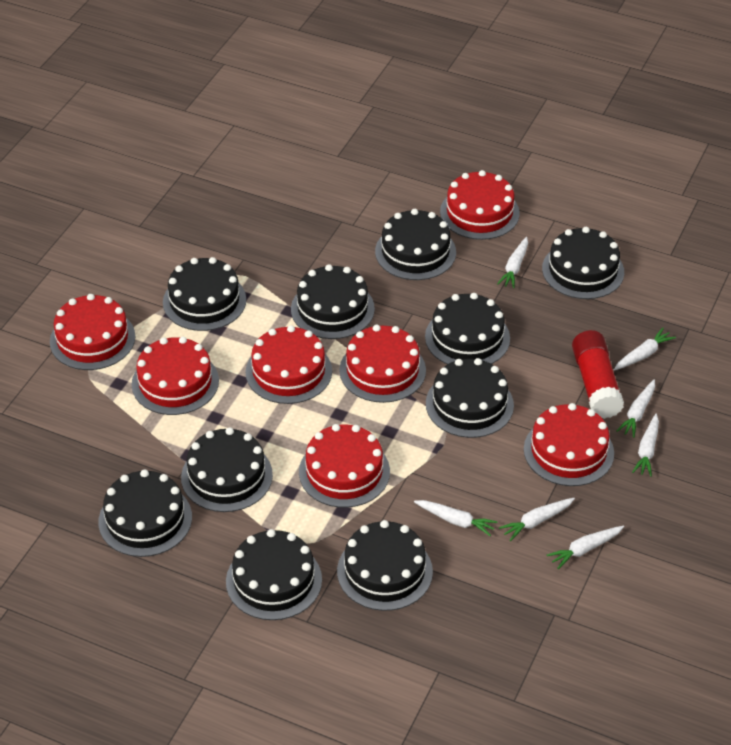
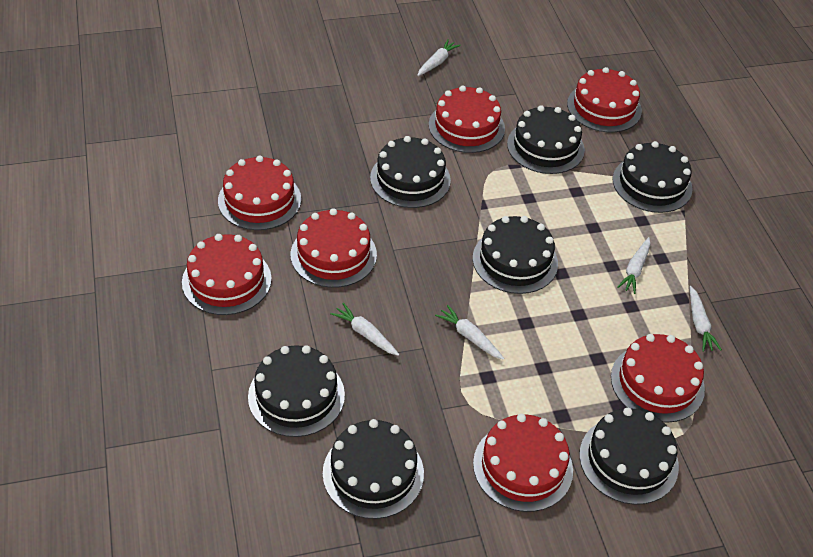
black cake: [98,469,192,557] [163,257,246,331] [181,427,273,512] [226,529,322,620] [291,264,375,339] [337,520,433,611] [375,209,456,280] [425,293,510,364] [426,358,514,438] [542,227,624,299] = 10 -> [248,345,345,437] [323,419,424,519] [370,136,451,208] [473,216,558,294] [507,105,585,174] [579,407,679,505] [612,141,693,213] = 7
red glue stick: [572,330,624,419] = 1 -> none = 0
white carrot: [414,500,498,536] [497,237,528,288] [499,498,575,541] [547,526,624,569] [614,328,676,370] [616,380,655,438] [632,414,659,477] = 7 -> [330,303,399,356] [417,40,461,76] [435,305,504,360] [617,237,650,294] [690,286,722,352] = 5

